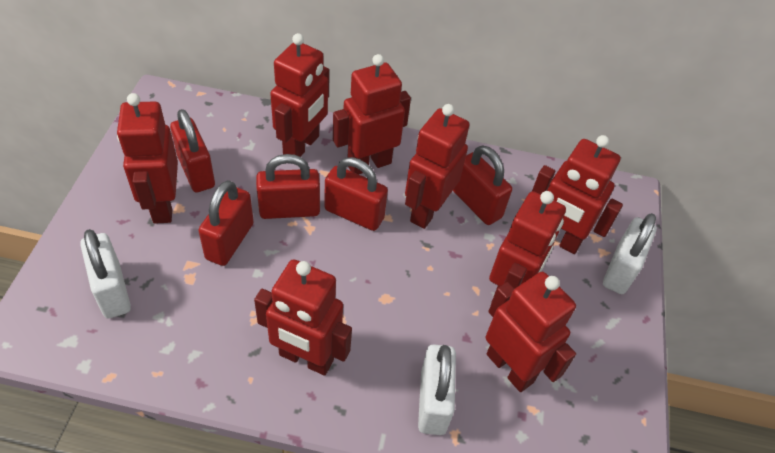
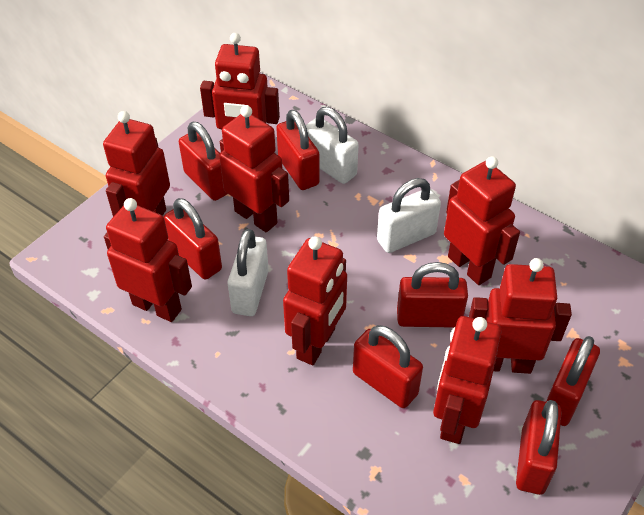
red padlock: [170,109,215,193] [198,180,254,266] [256,154,320,219] [324,157,388,231] [453,145,512,225] = 5 -> [164,198,222,280] [179,122,228,201] [276,110,320,190] [353,325,423,408] [397,262,468,328] [516,400,562,495] [546,336,600,426] = 7

